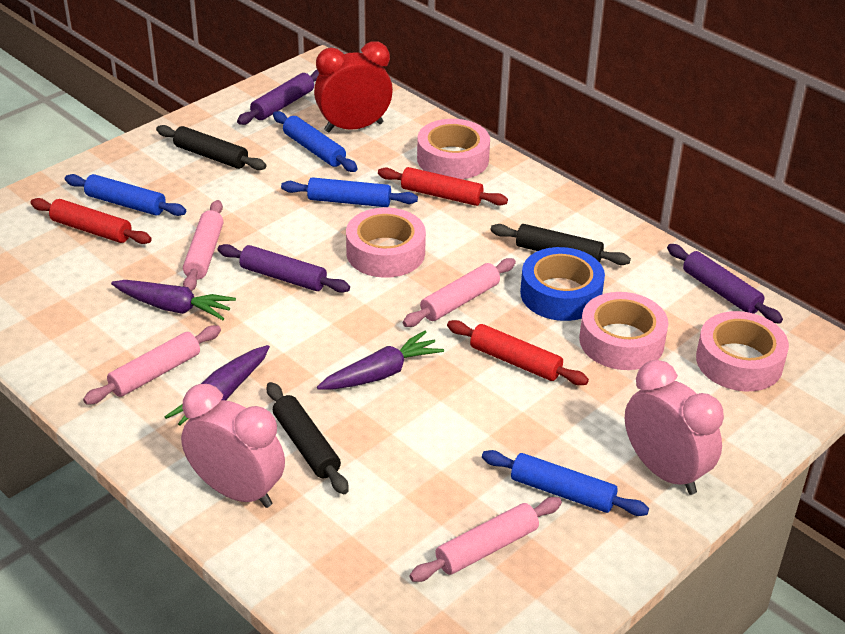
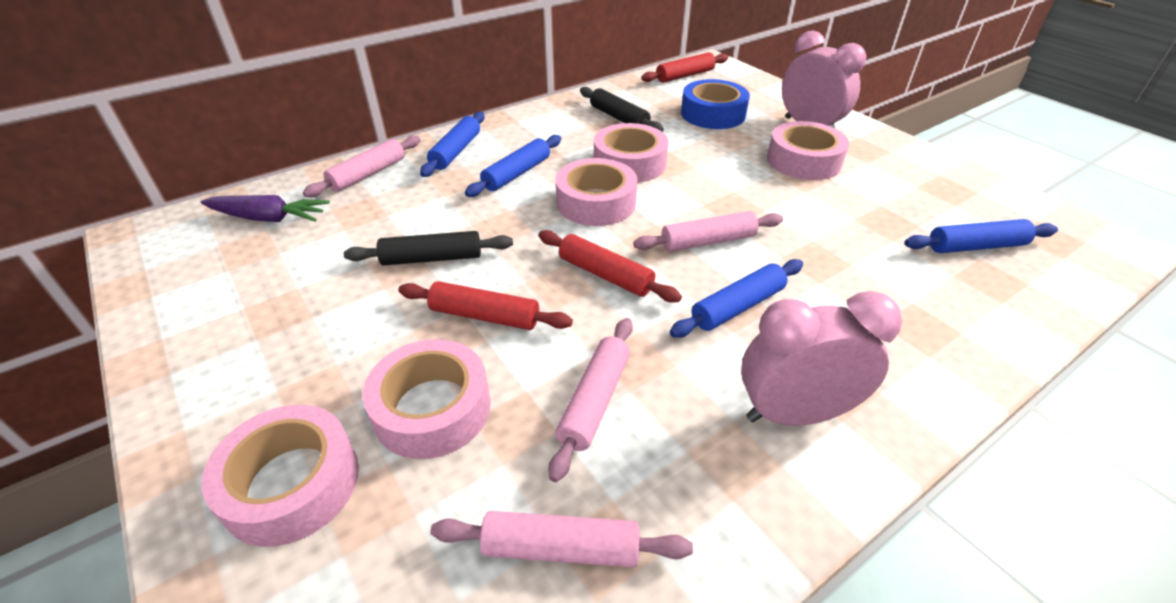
black rolling pin: [156,125,266,170] [267,382,349,494] [491,224,631,265] = 3 -> [344,231,513,266] [580,87,664,132] = 2
pink tape: [346,208,426,278] [417,119,490,179] [579,292,668,370] [696,311,789,391] = 4 -> [201,405,359,547] [362,339,491,459] [556,158,638,226] [594,123,669,183] [767,121,849,180] = 5
purple carrot: [111,280,236,320] [165,345,270,426] [317,331,444,390] = 3 -> [201,195,330,222] = 1
purple rolling pin: [218,244,350,293] [237,70,319,125] [667,244,783,324] = 3 -> none = 0
red clock: [314,41,393,132] = 1 -> none = 0

